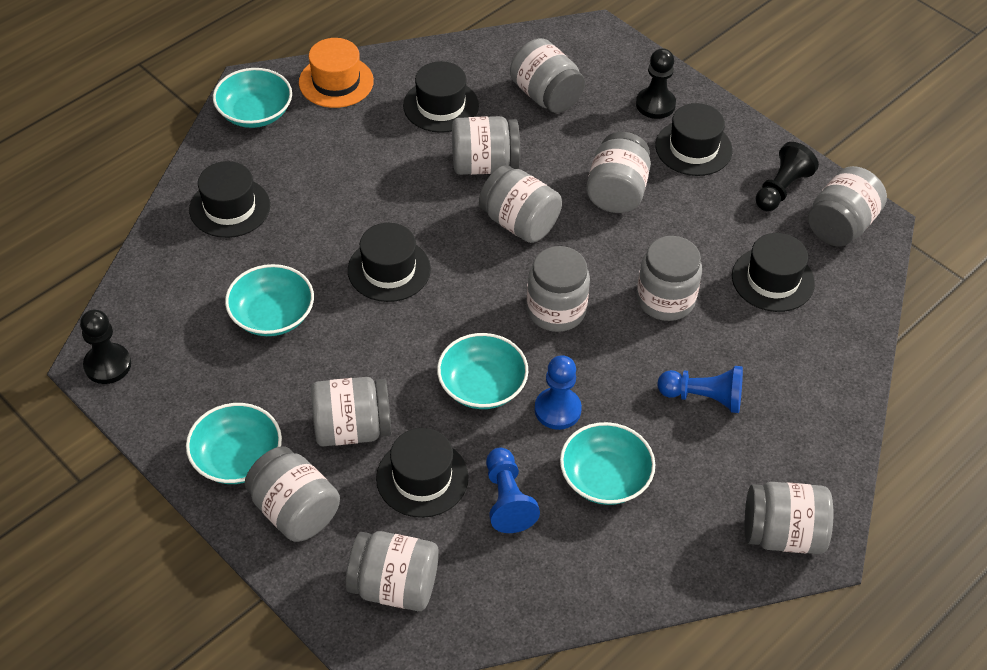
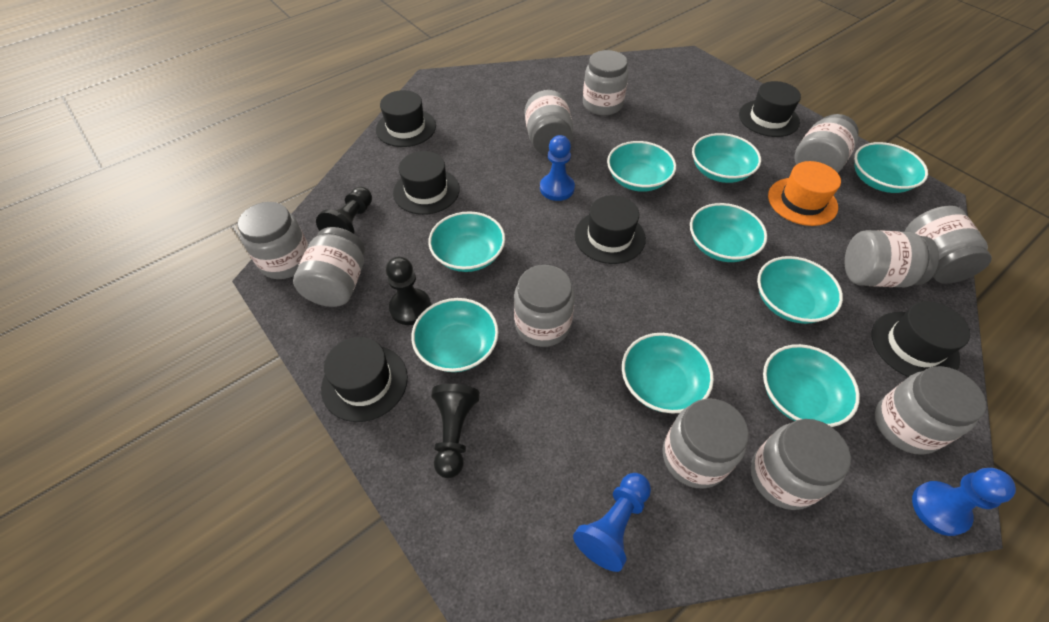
turquoise bowl: [186,403,282,484] [213,68,292,128] [225,264,314,336] [437,333,528,409] [560,422,655,505] = 5 -> [411,298,499,372] [428,211,505,272] [607,141,676,192] [622,333,714,414] [690,203,767,262] [692,133,761,183] [757,256,843,324] [763,344,860,427] [854,142,928,193] = 9

